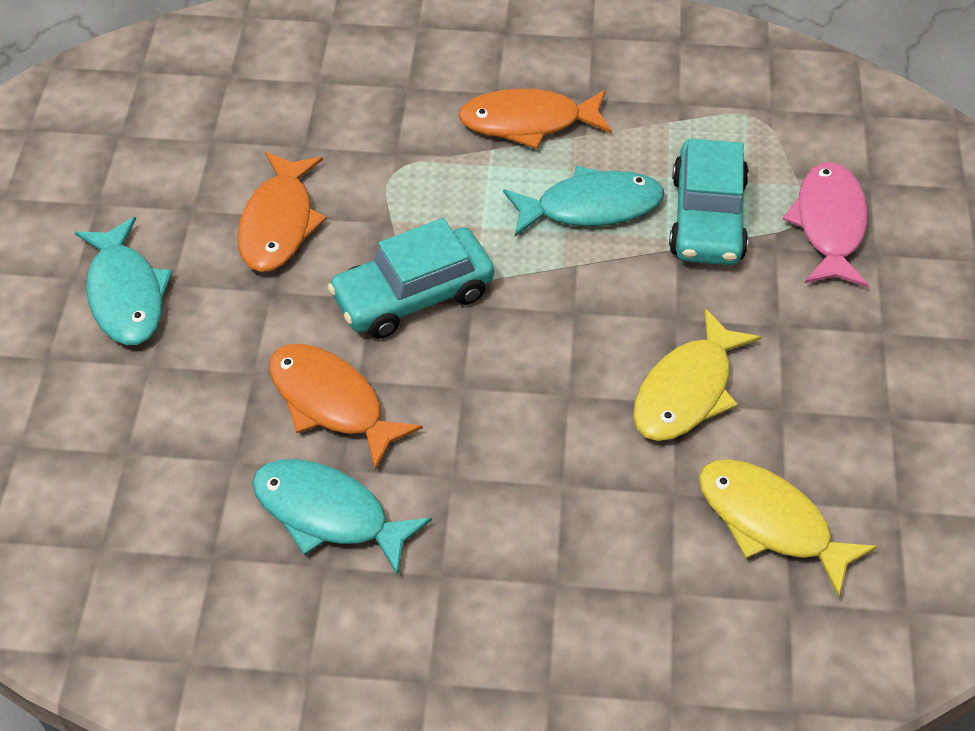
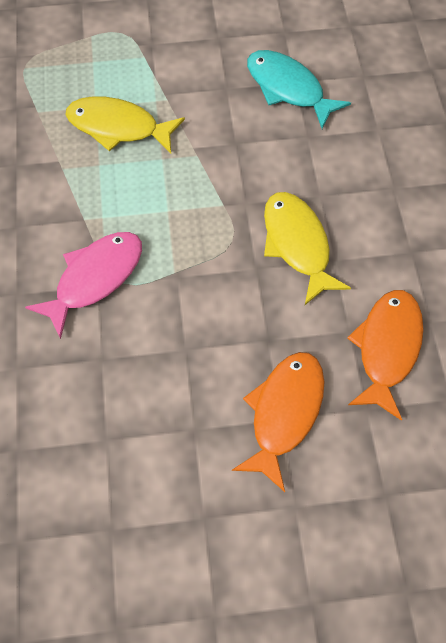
orange fish: [237,152,327,272] [269,344,423,470] [458,89,612,149] = 3 -> [232,352,324,492] [347,290,424,421] = 2
turquoise car: [328,218,494,339] [669,139,749,265] = 2 -> none = 0
turquoise fish: [75,217,172,345] [252,459,432,576] [503,166,664,236] = 3 -> [247,50,351,129] = 1

